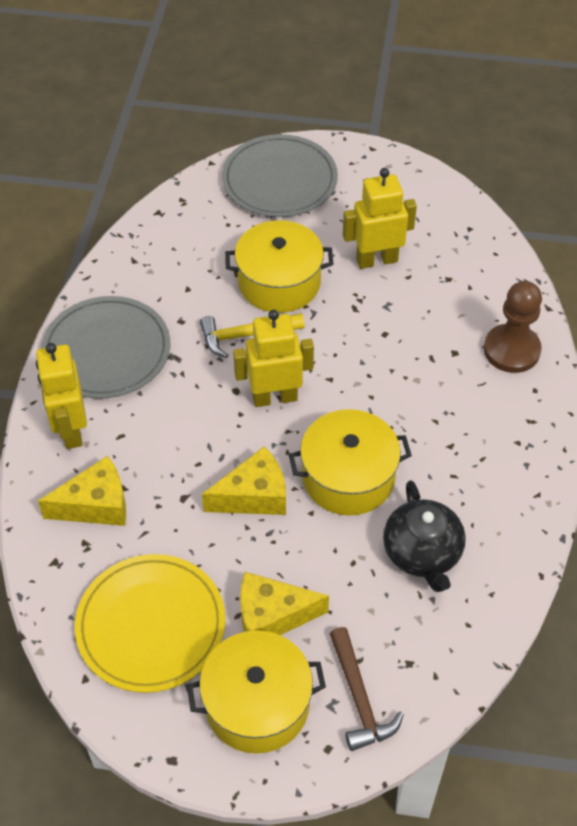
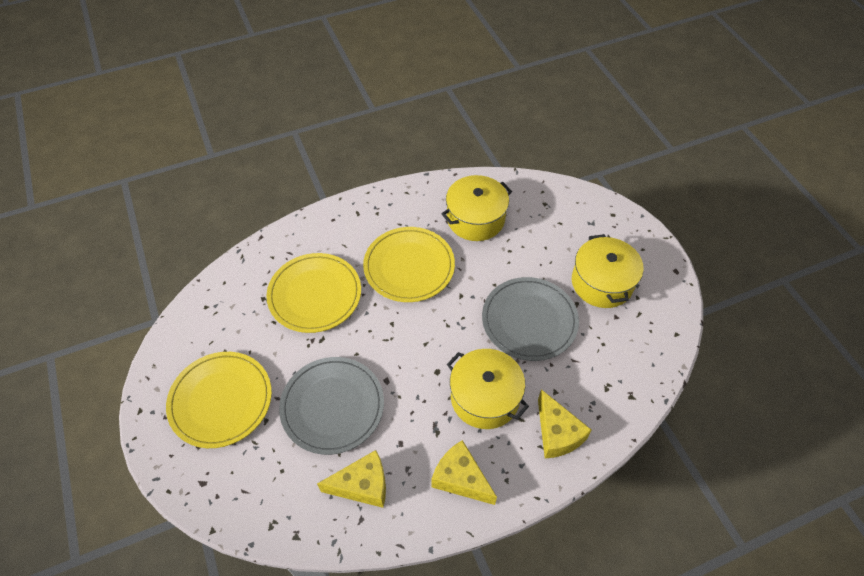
black teapot: [383,480,466,592] = 1 -> none = 0
brown hammer: [330,627,404,751] = 1 -> none = 0
brown pawn: [484,281,542,373] = 1 -> none = 0
yellow hammer: [200,313,305,358] = 1 -> none = 0
yellow plate: [75,554,225,693] = 1 -> [166,352,272,448] [266,253,361,333] [363,227,455,302] = 3
yellow robot: [36,343,87,449] [233,310,314,407] [343,168,417,269] = 3 -> none = 0

